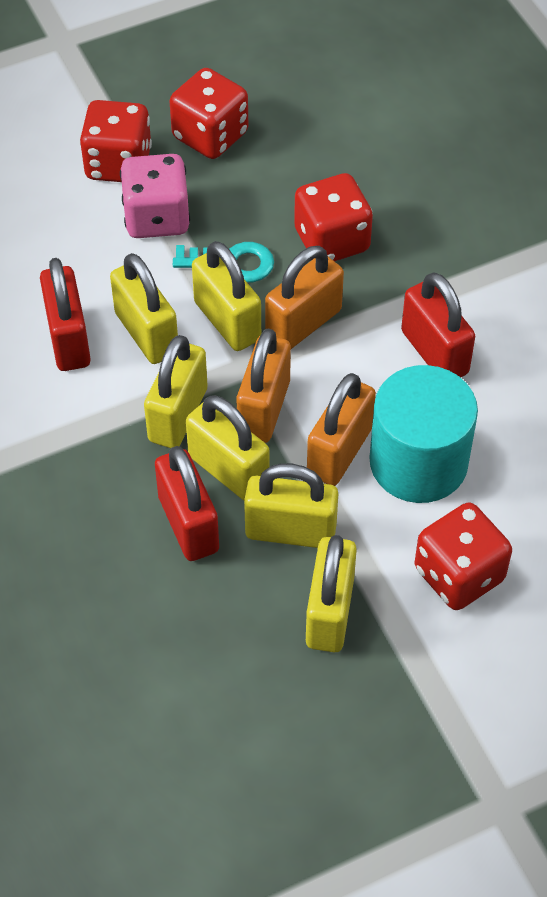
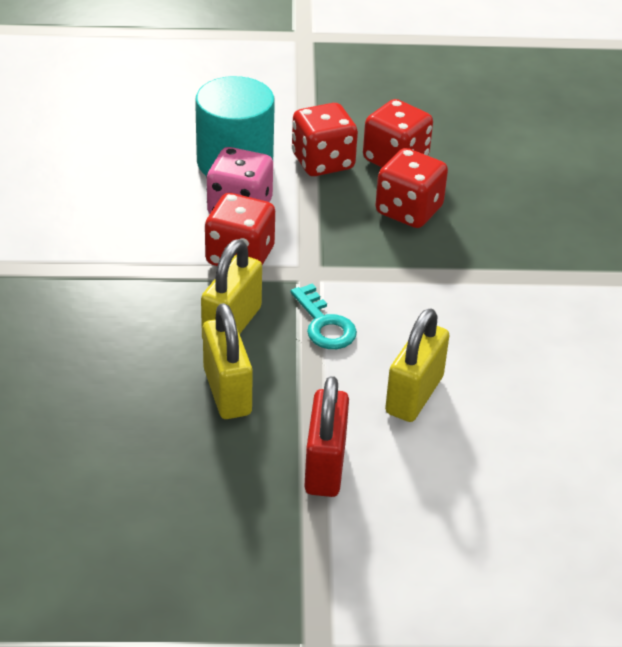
orange padlock: [236,328,291,443] [265,246,344,349] [307,373,376,486] = 3 -> none = 0
red padlock: [40,258,91,371] [155,446,219,561] [401,272,475,378] = 3 -> [304,376,349,497] = 1
yellow padlock: [110,253,178,364] [144,335,208,448] [186,395,269,501] [192,241,261,351] [244,463,338,548] [306,535,357,652] = 6 -> [201,239,262,339] [203,303,253,419] [385,308,449,422] = 3

